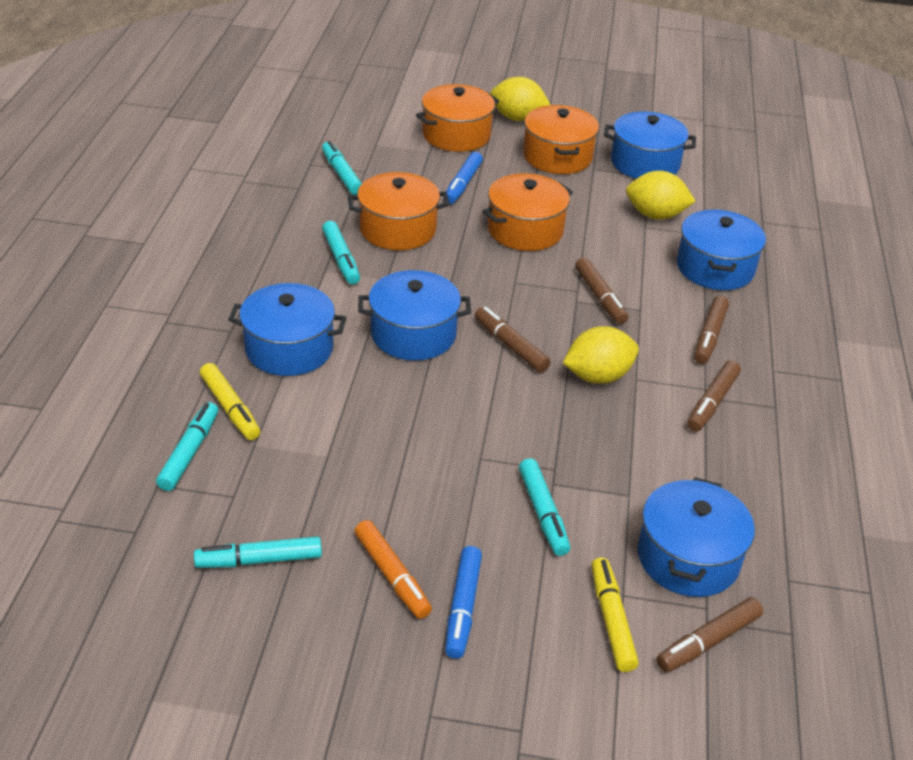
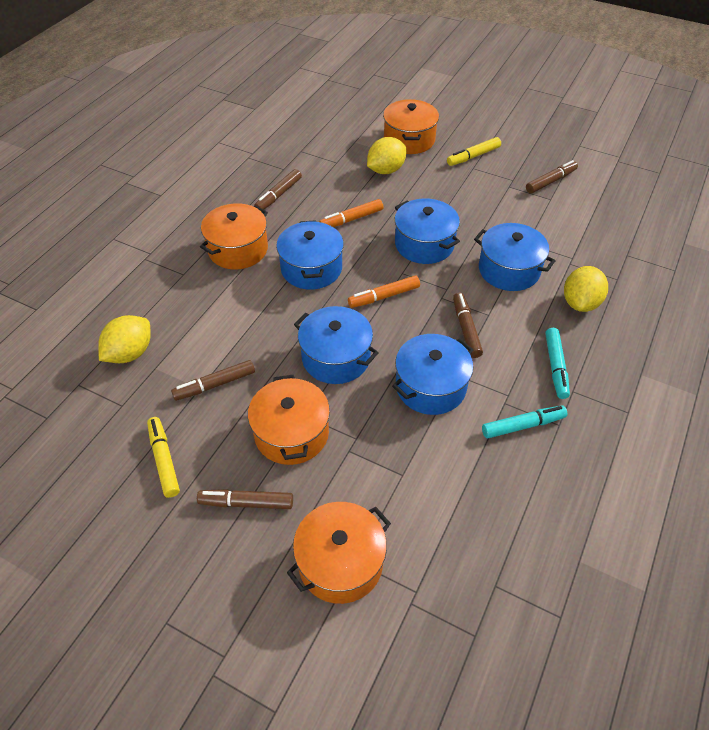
blue marker: [444,152,483,204] [445,546,482,659] = 2 -> none = 0
orange marker: [355,520,432,619] = 1 -> [319,199,384,227] [348,276,420,308] = 2
turquoise marker: [156,402,218,491] [194,536,322,568] [322,141,362,195] [322,221,360,284] [519,459,570,556] = 5 -> [482,406,567,438] [545,328,570,399] = 2

